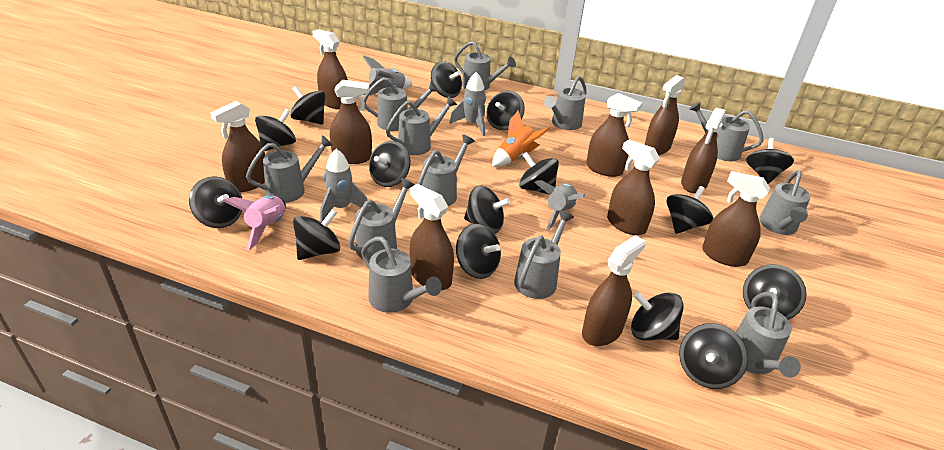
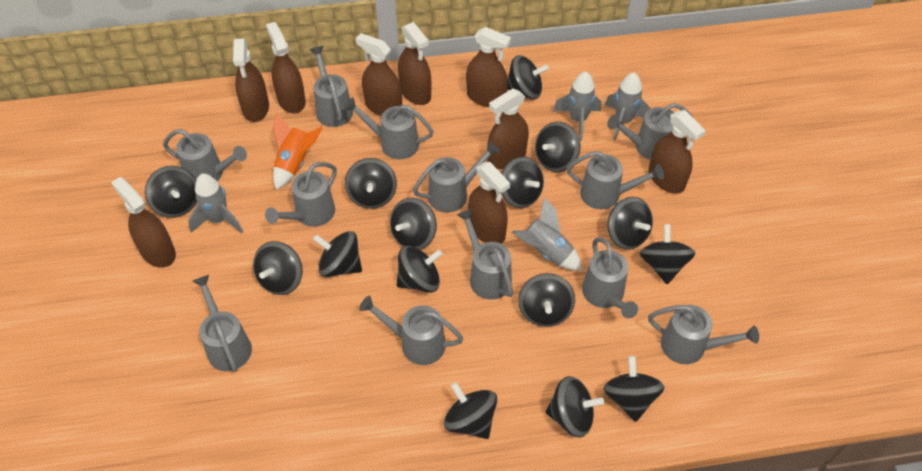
brown spray bottle: [211,101,265,192] [312,29,348,109] [330,80,372,164] [410,184,454,290] [582,235,646,346] [586,93,642,177] [607,139,660,235] [645,75,685,155] [681,108,725,193] [702,171,770,267] = 10 -> [111,177,176,268] [233,38,269,122] [266,22,306,113] [356,33,402,116] [398,22,431,105] [466,27,511,107] [468,162,510,244] [487,89,529,169] [648,110,706,194] = 9
pink rocket: [223,195,286,250] = 1 -> none = 0

